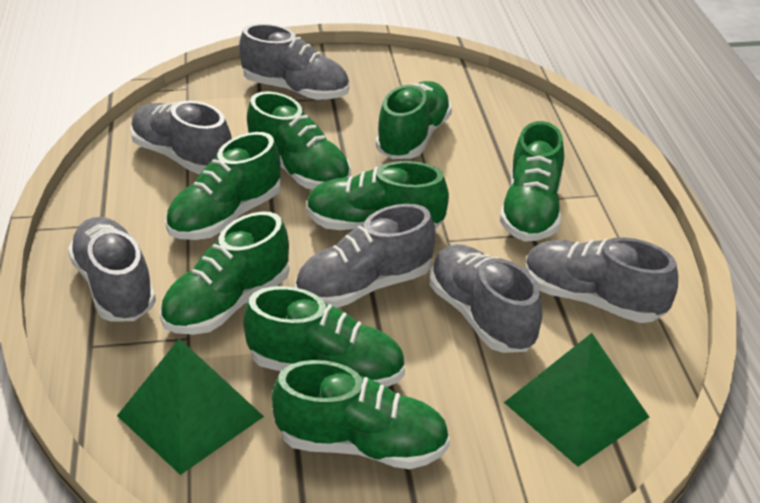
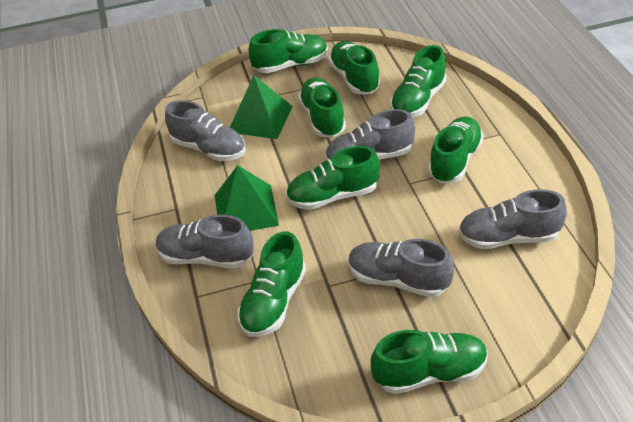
grey shoe: [68,217,156,322] [130,101,232,174] [239,23,349,100] [295,204,436,308] [430,244,542,353] [525,237,678,323] = 6 -> [156,215,254,268] [165,100,245,161] [325,109,415,160] [348,239,454,297] [458,189,567,249] = 5

